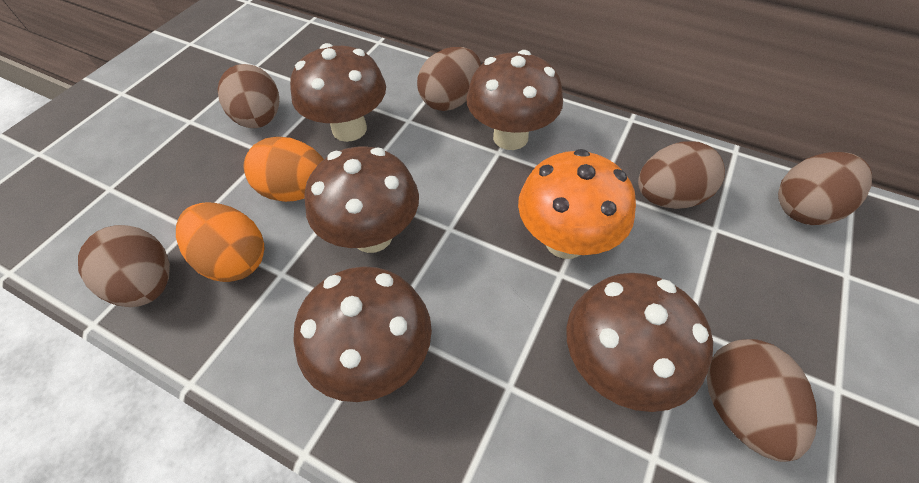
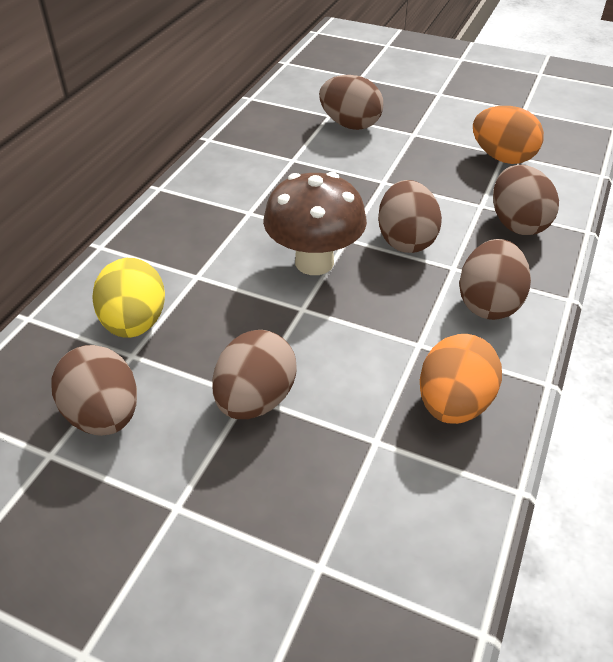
brown mushroom: [290,43,386,142] [293,266,432,402] [304,146,419,253] [466,50,563,150] [566,273,713,412] = 5 -> [263,172,367,275] = 1
orange mushroom: [518,149,636,259] = 1 -> none = 0
yellow egg: none = 0 -> [92,258,165,338] = 1

